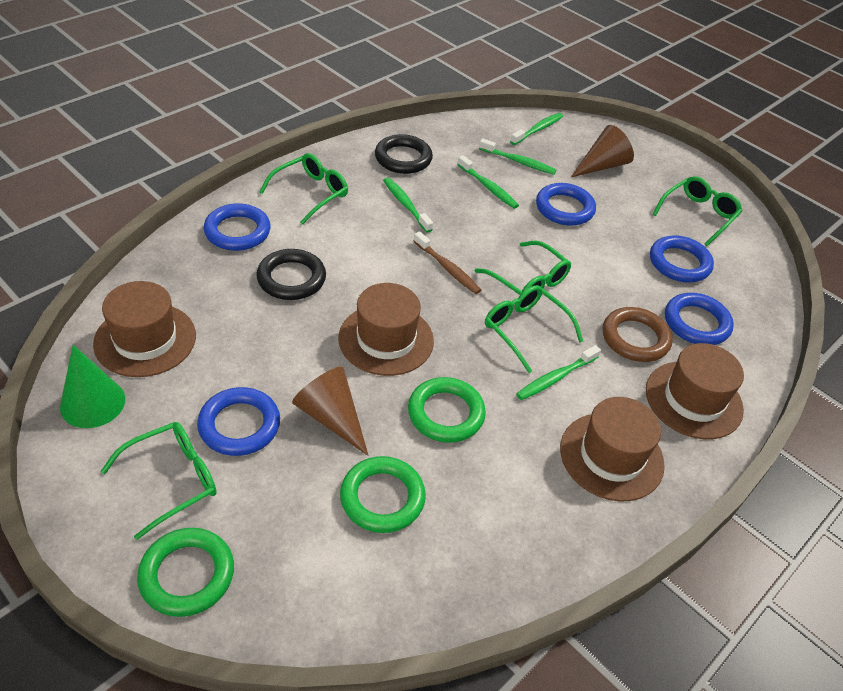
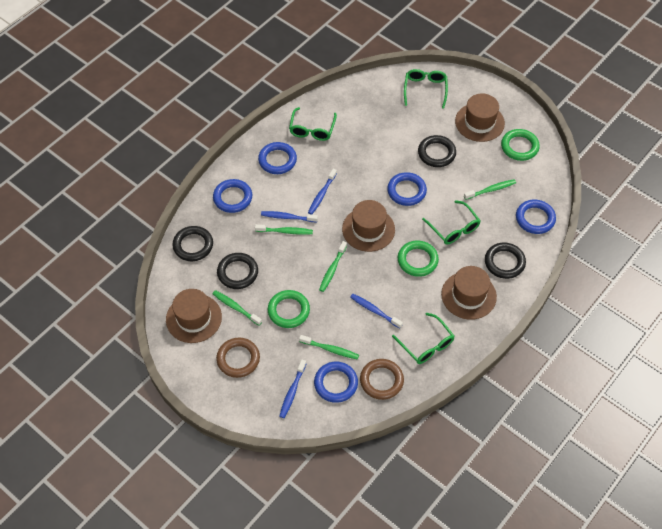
black ring: [256,249,326,300] [375,134,433,174] = 2 -> [172,226,213,261] [217,253,258,289] [418,135,456,167] [485,243,526,279] = 4
blue toothbrush: none = 0 -> [261,211,318,222] [279,360,306,418] [308,169,337,215] [350,294,403,329] = 4
brown cone: [292,367,369,456] [571,125,634,177] = 2 -> none = 0
brown ring: [603,307,673,362] = 1 -> [216,338,260,378] [360,359,404,400] = 2
brown toothbrush: [413,231,481,294] = 1 -> none = 0
green cone: [60,345,125,428] = 1 -> none = 0
green glasses: [101,422,217,540] [259,153,348,225] [475,241,571,295] [485,285,583,373] [652,176,742,246] = 5 -> [289,107,337,141] [392,313,454,364] [404,69,448,109] [422,200,481,244] = 4

